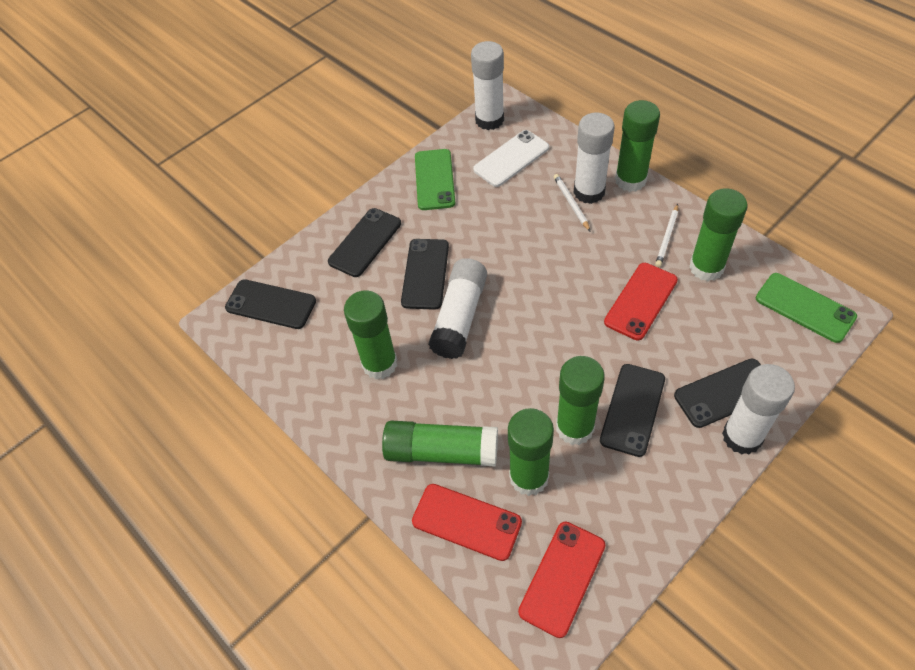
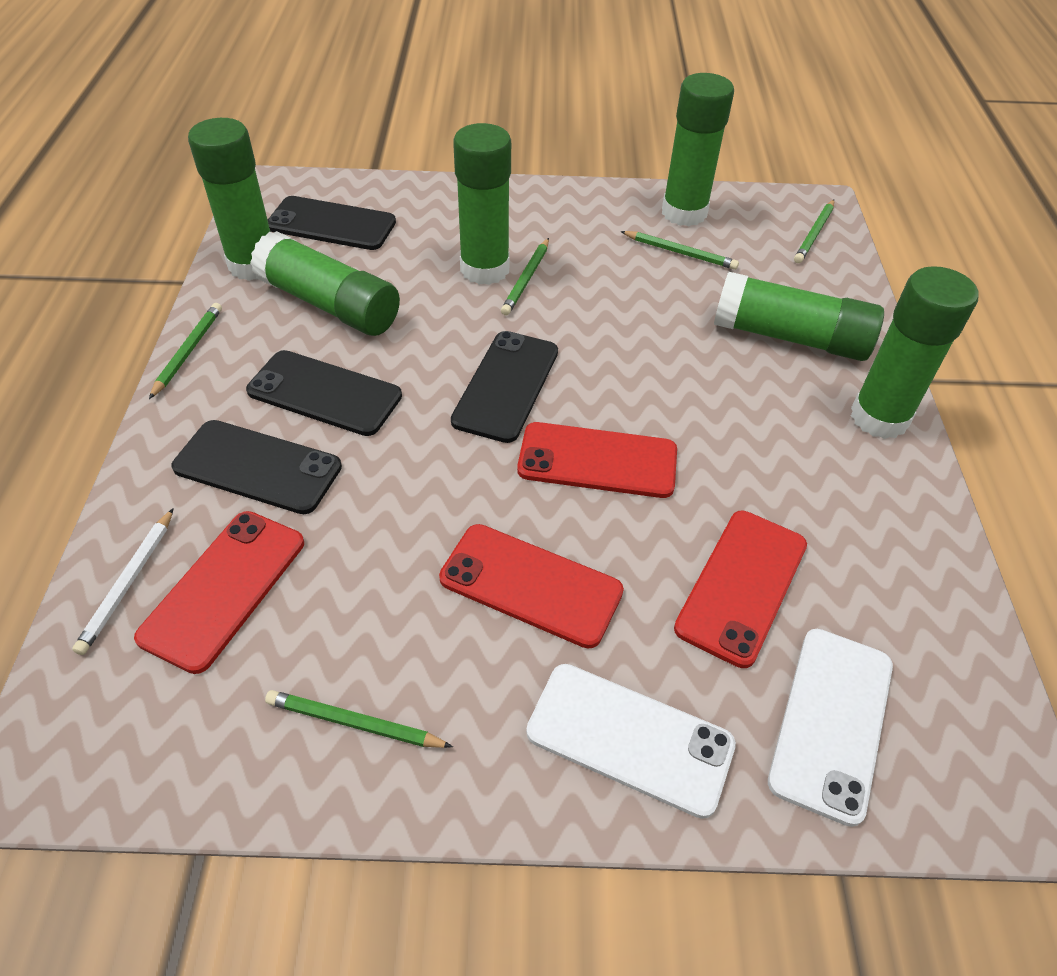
black phone: [225,279,316,329] [328,208,401,277] [401,239,449,310] [600,364,665,457] [674,359,761,428] = 5 -> [172,420,342,514] [246,350,402,436] [268,196,396,250] [451,331,558,443] = 4
green pencil: none = 0 -> [149,303,222,399] [265,690,453,748] [501,238,549,315] [620,231,739,270] [794,200,834,263] = 5
green phone: [415,149,455,210] [756,273,857,343] = 2 -> none = 0
red phone: [412,484,522,561] [518,522,605,638] [604,263,678,340] = 3 -> [134,511,304,674] [439,524,624,649] [517,422,677,498] [674,511,807,668] = 4
white glue stick: [428,258,487,359] [471,41,504,130] [573,113,614,204] [722,364,795,455] = 4 -> none = 0
white pencil: [554,174,591,232] [655,204,678,267] = 2 -> [72,508,174,655] = 1
white phone: [473,130,549,187] = 1 -> [526,664,736,819] [768,629,893,827] = 2

